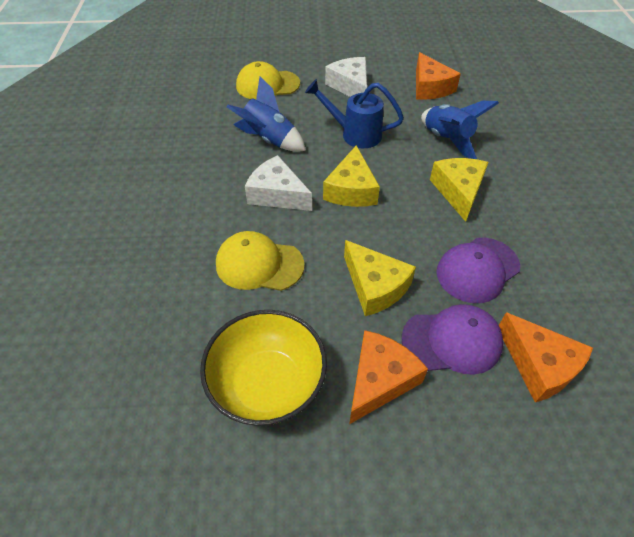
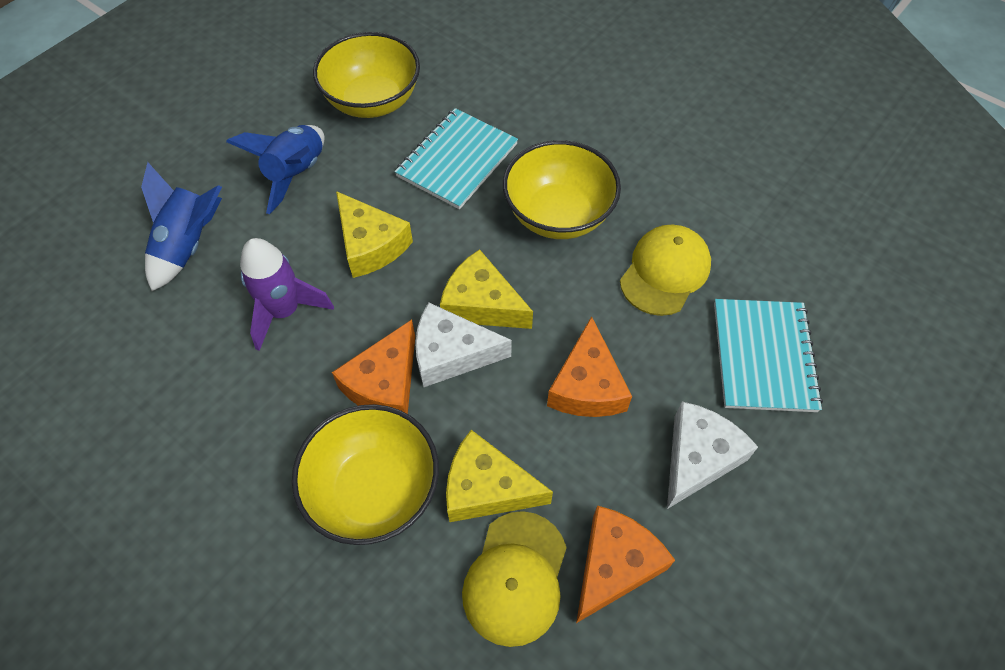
blue watering can: [305,79,404,148] = 1 -> none = 0
purple cap: [402,304,504,375] [437,238,520,303] = 2 -> none = 0
purple rocket: none = 0 -> [240,238,334,351] = 1
turquoise notebook: none = 0 -> [394,108,518,209] [714,299,823,412] = 2
yellow bowl: [200,310,327,426] = 1 -> [292,404,439,545] [313,32,420,118] [503,140,621,239] = 3

